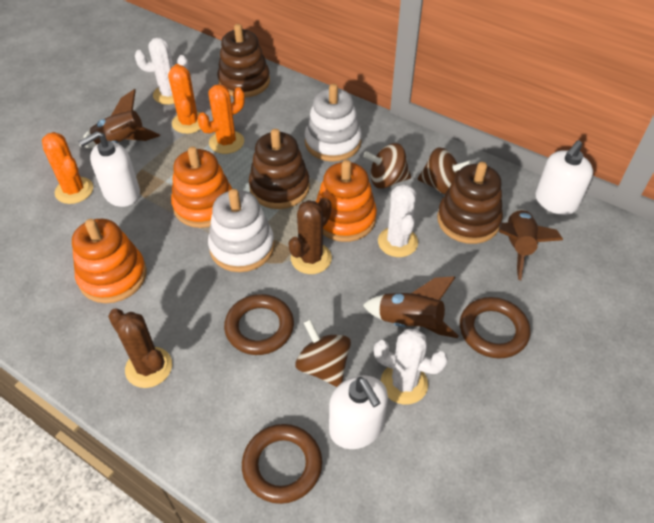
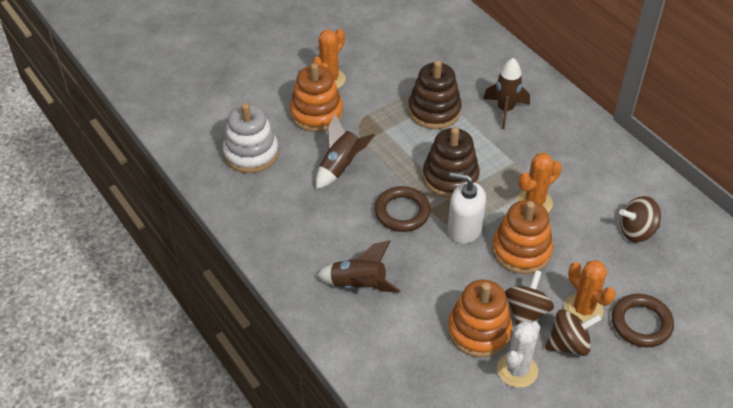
brown cactus: [108,309,172,388] [288,198,332,274] = 2 -> none = 0
brown ring: [224,294,294,355] [242,424,322,504] [460,297,530,359] = 3 -> [374,186,431,232] [612,294,674,347] = 2
brown stacking toy: [217,24,270,97] [249,129,310,209] [437,162,503,244] = 3 -> [408,60,462,129] [423,127,480,198] = 2
white cactus: [135,37,189,105] [374,329,448,405] [378,184,418,257] = 3 -> [497,321,540,388] = 1
white soap dispenser: [79,131,140,207] [329,375,388,449] [535,140,593,215] = 3 -> [448,172,486,244] = 1
white stacking toy: [208,189,274,272] [305,84,361,162] = 2 -> [223,103,279,173] = 1

